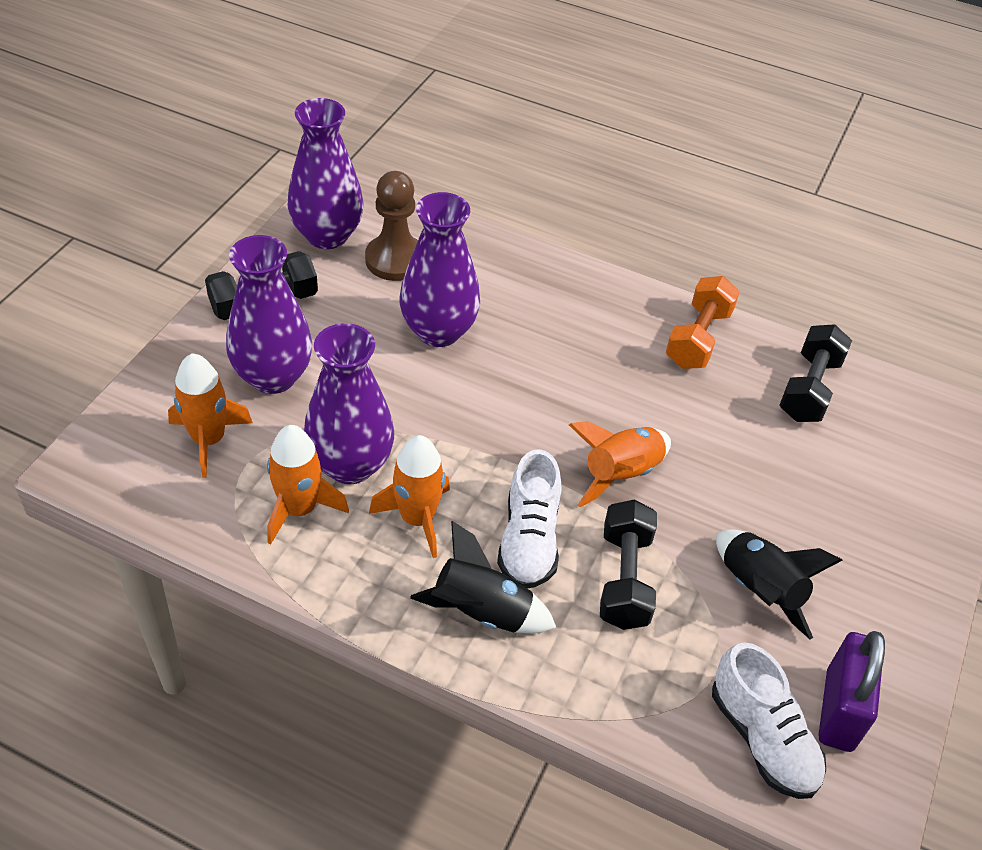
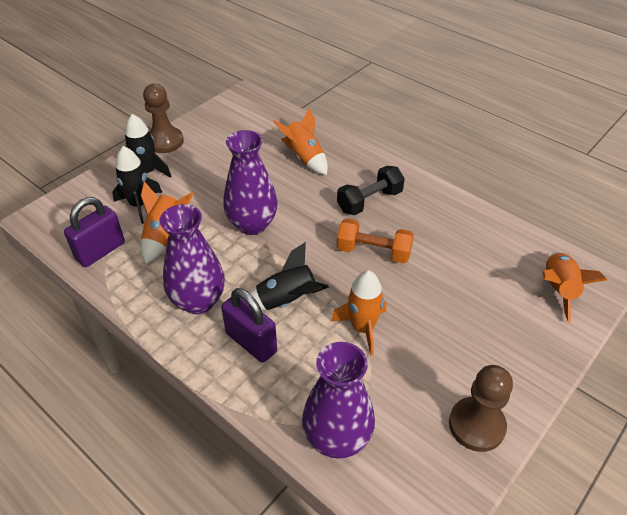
black dumbbell: [205,251,318,320] [600,500,657,630] [779,324,852,422] = 3 -> [337,166,405,215] = 1
black rocket: [410,521,557,633] [716,530,842,640] = 2 -> [112,146,162,224] [125,114,172,178] [249,242,329,310] = 3
brown pawn: [365,171,418,281] = 1 -> [143,84,184,153] [449,365,513,452] = 2
purple padlock: [819,631,885,752] = 1 -> [64,197,125,267] [221,288,277,363] = 2
purple vase: [226,235,312,394] [287,98,364,249] [304,323,394,484] [400,192,480,347] = 4 -> [159,204,225,314] [223,130,278,235] [302,342,375,459] = 3
white shoe: [497,449,562,588] [712,642,826,799] = 2 -> none = 0

